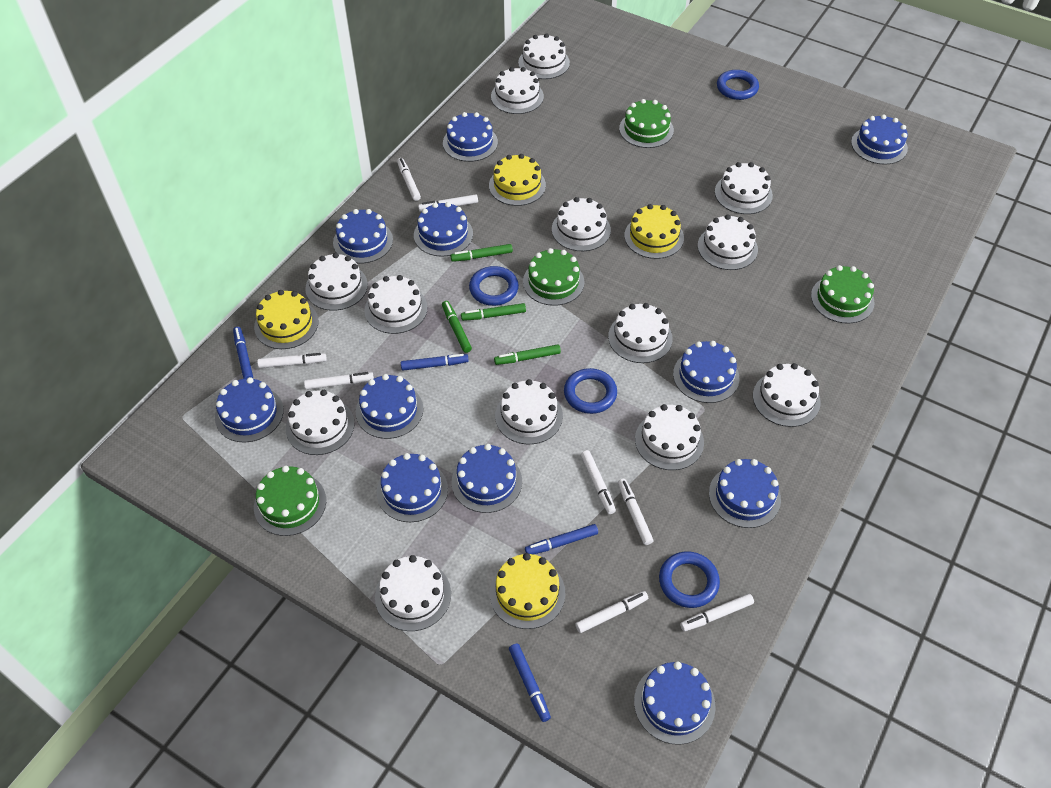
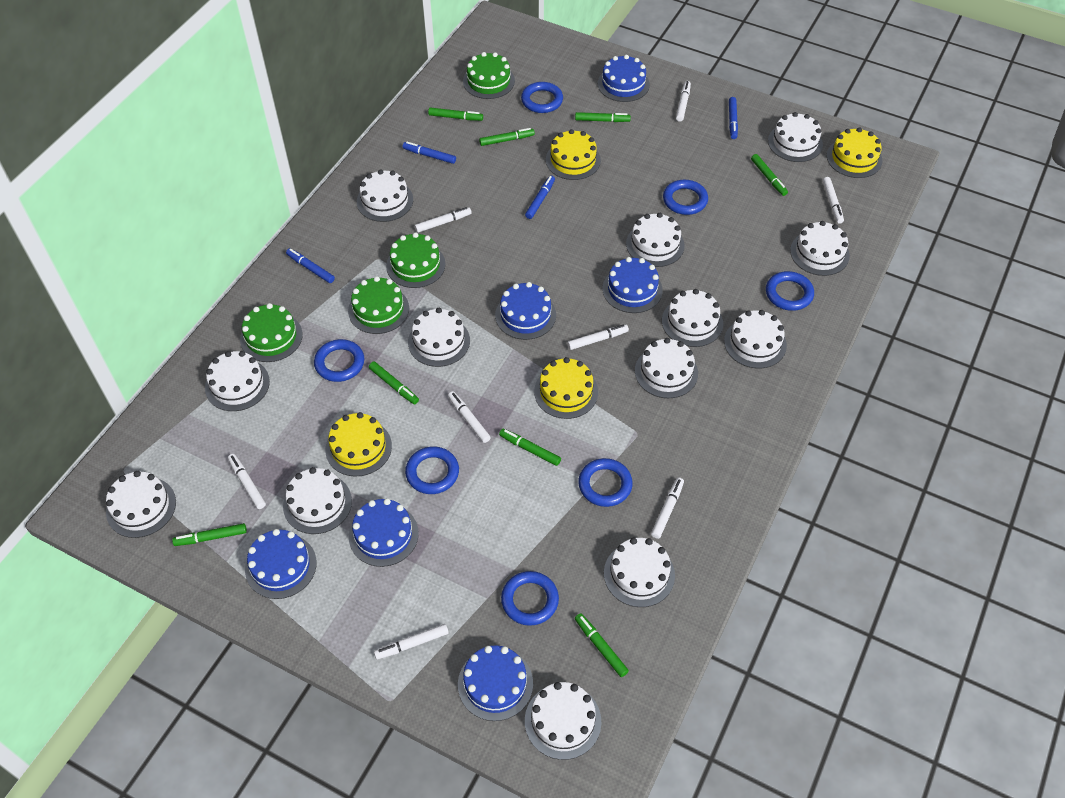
blue cake: [215,377,283,442] [333,209,393,264] [356,374,423,439] [377,453,448,522] [414,202,473,257] [443,112,498,162] [451,444,522,513] [634,661,716,745] [673,341,739,403] [709,459,781,528] [851,114,908,165] = 11 -> [245,529,316,599] [349,498,419,567] [458,645,533,721] [495,282,556,340] [598,55,650,102] [602,257,663,313] = 6
blue ring: [469,266,519,306] [564,368,617,414] [659,551,720,608] [717,70,759,100] = 4 -> [314,339,364,382] [405,447,459,494] [501,571,559,626] [521,82,563,113] [578,458,633,507] [663,180,708,215] [766,271,814,311] = 7
green marker: [442,301,472,353] [450,244,513,262] [461,303,526,321] [494,344,561,365] = 4 -> [172,523,247,546] [369,362,419,404] [428,107,483,121] [479,128,535,146] [499,429,561,466] [575,112,631,122] [575,613,629,677] [751,154,788,196] = 8

